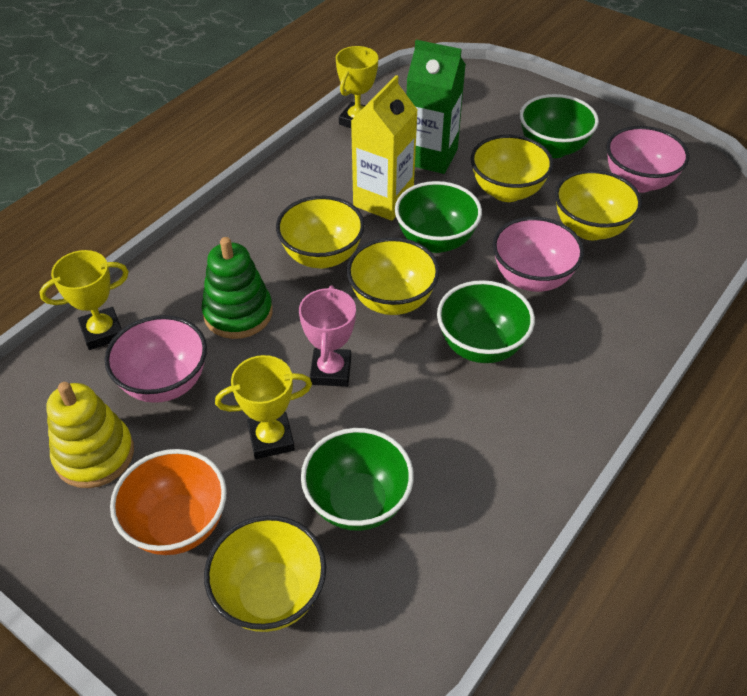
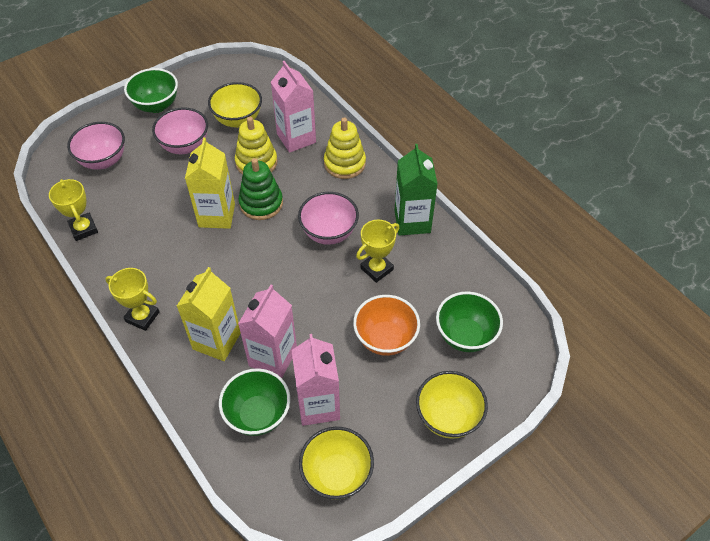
green bowl: [301,428,414,531] [395,181,482,253] [437,280,535,363] [520,94,599,158] = 4 -> [124,68,178,113] [219,368,290,436] [436,292,503,352] = 3
pink carton: none = 0 -> [238,285,297,378] [271,61,316,153] [291,334,340,426] = 3
pink trophy: [299,286,356,387] = 1 -> none = 0
yellow bowl: [204,515,327,632] [276,196,365,269] [347,237,440,315] [471,135,553,202] [555,170,642,240] = 5 -> [208,82,262,128] [299,427,374,500] [416,371,488,439] = 3
yellow carton: [351,75,418,221] = 1 -> [177,267,241,361] [185,137,235,229] = 2
yellow stacking toy: [46,382,134,488] = 1 -> [235,117,277,175] [324,118,366,179] = 2

